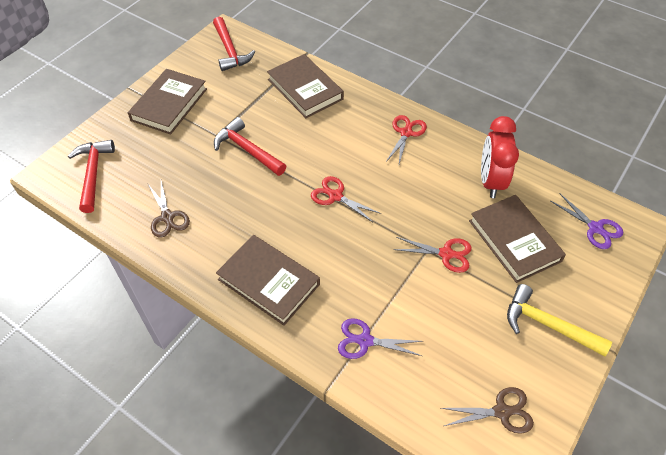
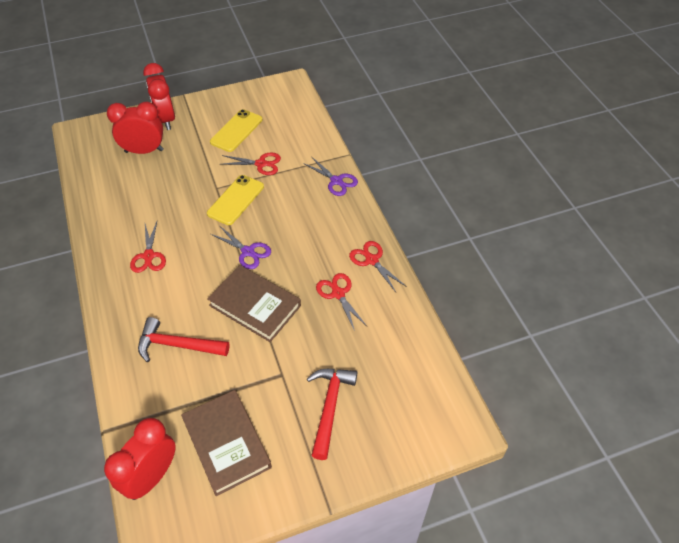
brown book: [128,69,207,135] [216,235,320,326] [267,54,344,118] [469,195,566,283] = 4 -> [181,390,272,496] [208,265,301,342] = 2
brown scissors: [148,181,190,237] [441,387,534,434] = 2 -> none = 0
red clock: [481,116,519,198] = 1 -> [104,418,175,500] [107,102,164,154] [143,63,175,130] = 3
red hammer: [68,140,115,213] [213,17,255,71] [214,117,286,176] = 3 -> [138,317,230,362] [307,369,357,460] = 2
red scissors: [311,176,381,223] [386,115,427,164] [393,237,472,273] = 3 -> [130,222,166,273] [221,153,281,175] [316,273,367,331] [349,241,407,292] = 4
yellow hammer: [507,284,612,357] = 1 -> none = 0
yellow phone: none = 0 -> [207,175,264,225] [210,109,262,152] = 2

